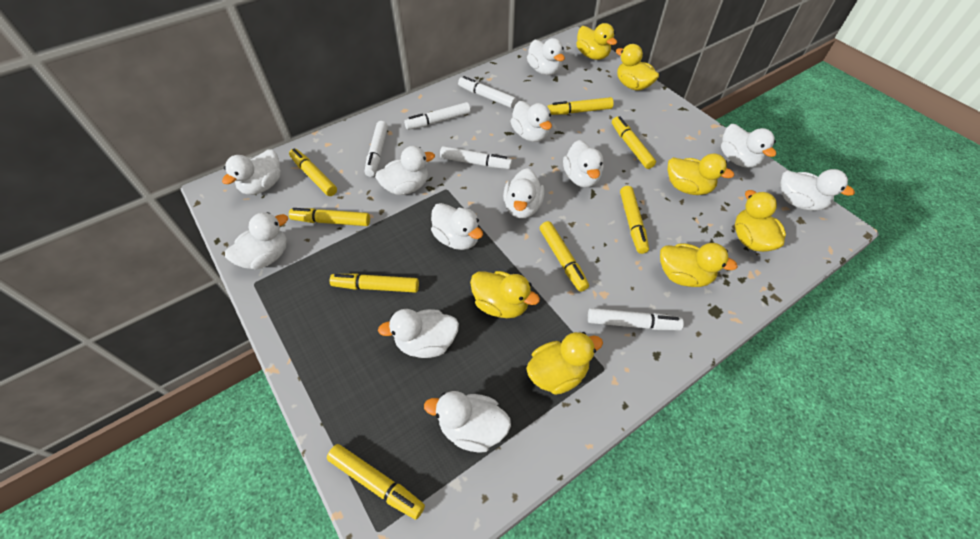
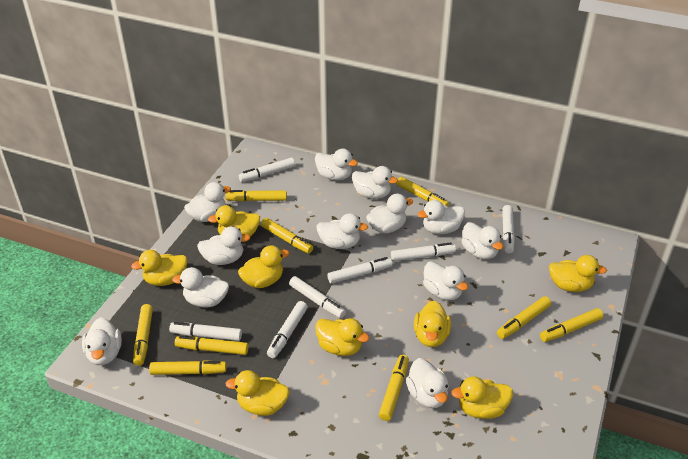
white marker: [365,121,388,177] [404,102,471,130] [440,146,512,169] [458,76,517,108] [588,308,684,330] = 5 -> [169,322,242,341] [239,158,295,182] [267,301,308,358] [289,276,346,318] [327,257,393,284] [391,242,456,262] [502,205,515,254] = 7
yellow duck: [470,271,540,318] [526,332,603,395] [576,23,617,60] [616,44,659,91] [660,243,738,287] [667,154,734,195] [735,190,786,252] = 7 -> [131,250,187,286] [208,205,260,237] [226,370,290,416] [238,245,289,288] [315,318,370,356] [414,301,451,347] [451,376,513,419] [549,255,607,292] = 8
yellow marker: [289,149,337,196] [289,208,370,226] [327,444,425,519] [330,274,419,293] [540,221,589,292] [547,97,614,115] [612,116,656,169] [620,186,649,254] = 8 -> [133,304,153,366] [149,360,226,375] [175,336,248,355] [226,190,287,201] [261,218,313,253] [379,354,409,421] [396,177,449,206] [497,296,551,339] [540,308,603,342] = 9

